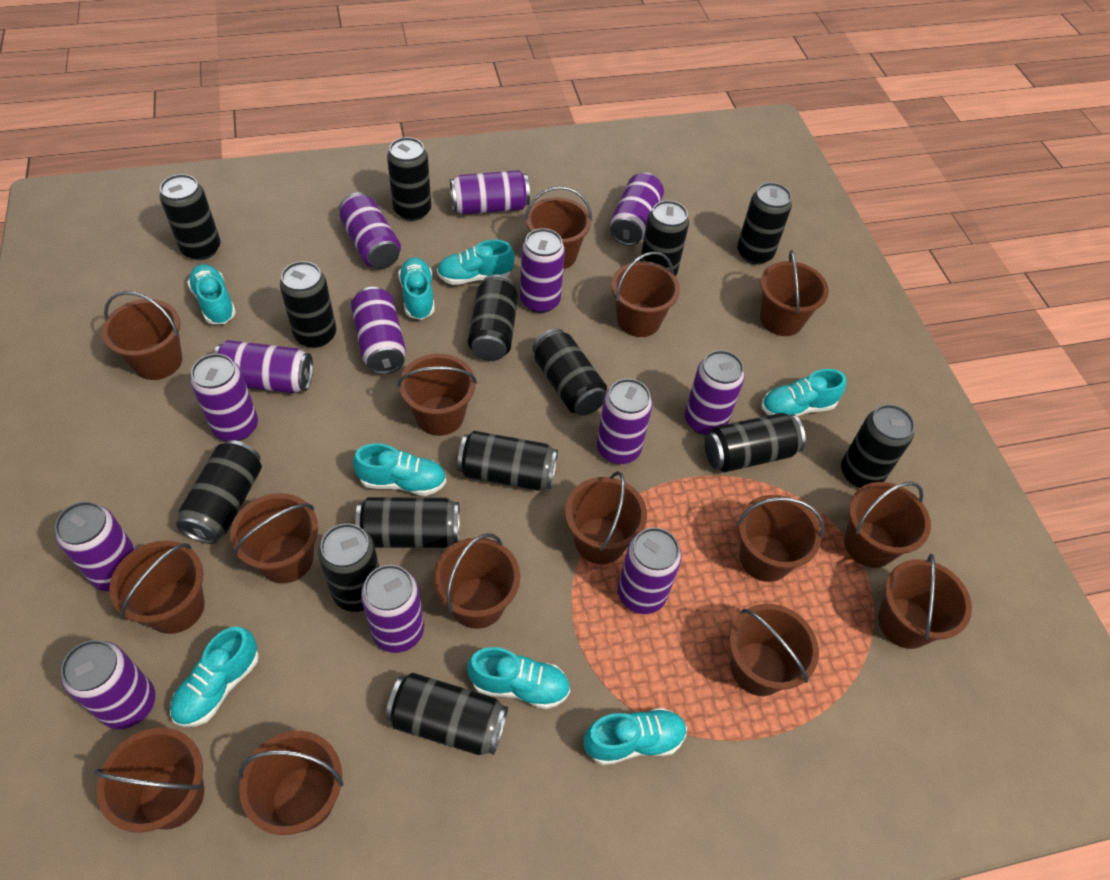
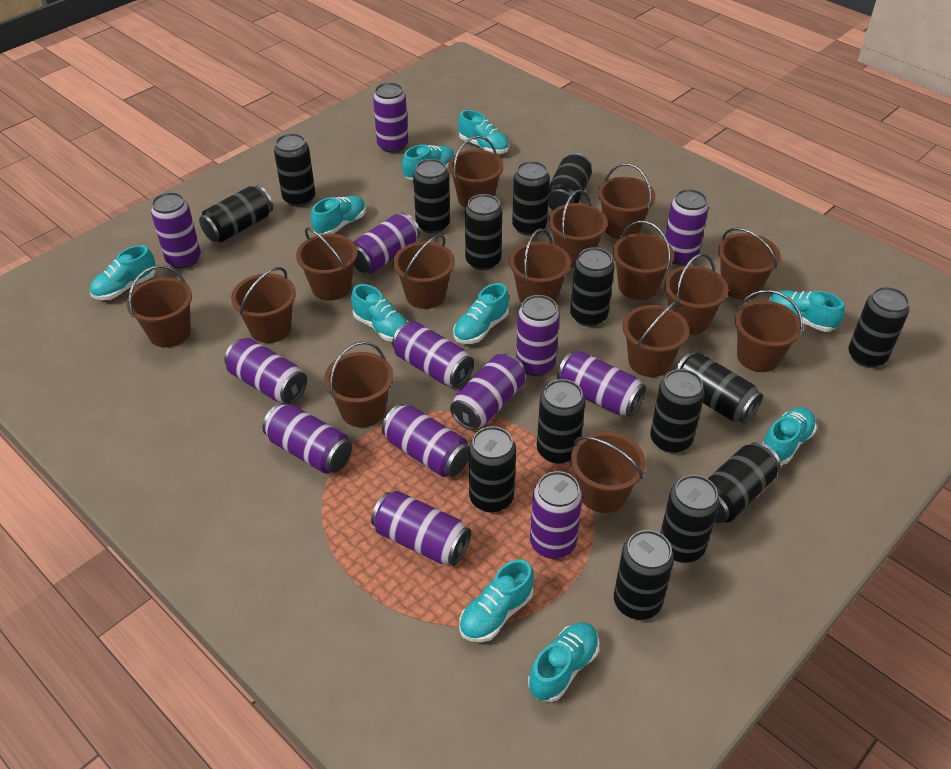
black can: [160,174,221,260] [176,440,262,544] [280,261,336,348] [318,523,379,612] [355,497,460,548] [386,673,508,755] [387,137,431,221] [457,431,558,491] [468,274,518,361] [533,328,607,416] [640,200,689,276] [705,413,806,473] [737,183,792,265] [841,405,915,488] = 14 -> [199,185,273,242] [274,133,316,207] [413,159,450,233] [465,194,502,270] [469,426,516,513] [512,161,550,236] [537,379,585,464] [548,153,592,210] [570,247,614,327] [614,530,674,620] [650,369,705,453] [660,475,720,563] [676,352,763,424] [708,442,781,523] [848,287,909,368] = 15
turquoise shoe: [170,627,259,727] [187,264,236,324] [353,443,446,496] [398,257,435,320] [437,240,515,285] [467,647,570,709] [584,708,687,765] [762,369,846,416] = 8 -> [90,245,156,300] [311,196,366,235] [351,284,409,342] [402,145,455,180] [453,283,509,344] [458,110,509,154] [459,559,534,642] [528,622,599,702] [763,408,817,465] [769,290,845,332] = 10

